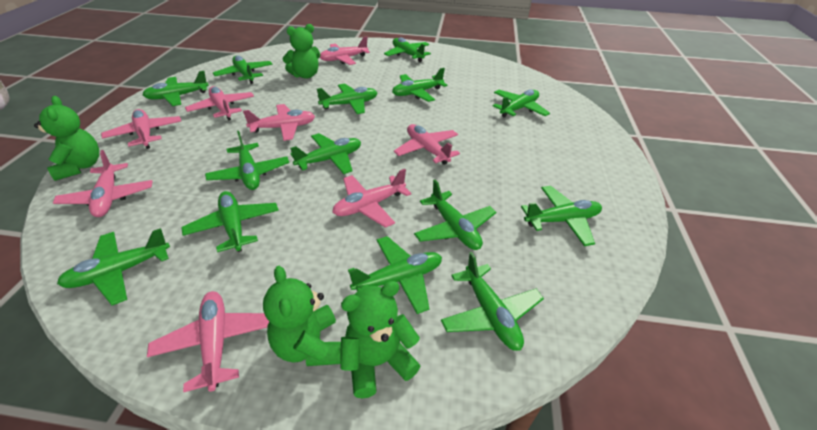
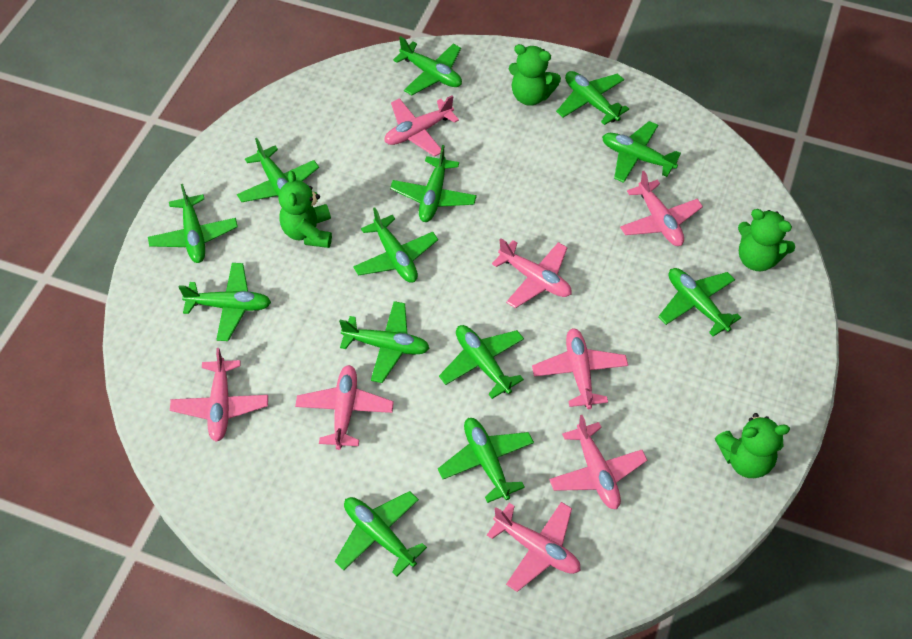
green plane: [57,228,170,305] [142,71,209,106] [181,191,279,252] [205,131,289,190] [213,56,273,84] [290,133,361,174] [317,84,378,114] [348,236,442,314] [384,38,431,62] [392,68,448,102] [414,180,496,250] [441,252,544,351] [493,89,550,118] [521,186,602,246] = 14 -> [148,184,238,263] [178,263,271,341] [237,138,319,202] [335,491,427,577] [339,301,430,383] [353,207,438,283] [390,145,477,222] [393,36,462,95] [438,418,534,503] [439,325,524,399] [556,71,629,125] [602,121,681,183] [658,268,741,337] = 13

